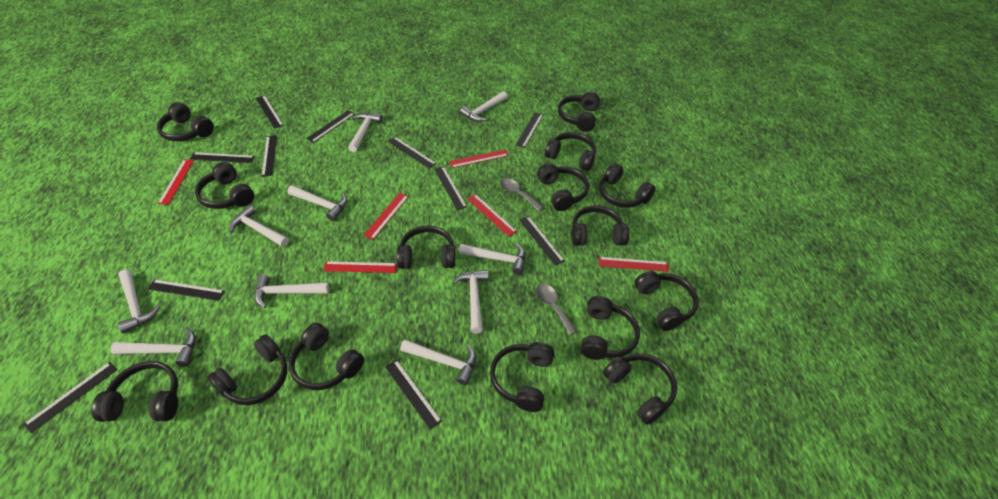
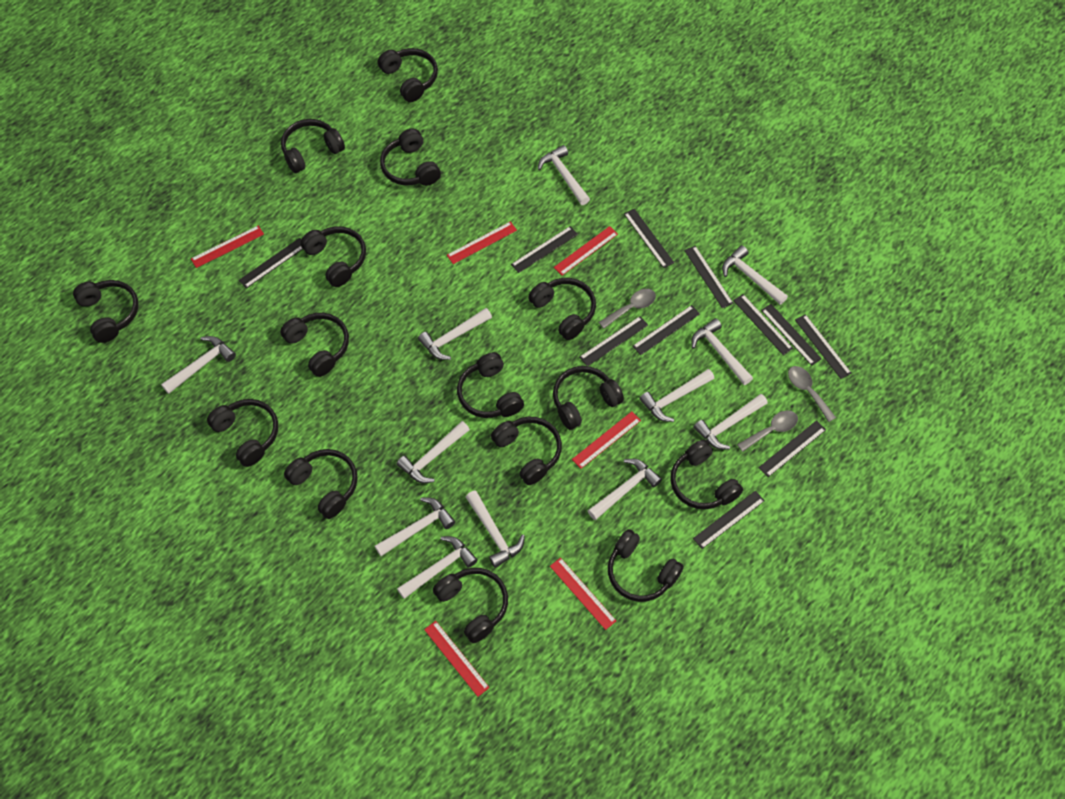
grey spoon: [500,178,544,211] [536,284,577,335] = 2 -> [599,289,656,329] [737,410,798,452] [788,366,836,422] = 3
white hammer: [111,328,196,367] [118,270,161,333] [229,205,289,247] [255,274,329,308] [288,185,347,221] [348,113,382,152] [400,339,476,385] [452,270,489,334] [459,244,526,275] [460,91,508,122] = 10 -> [161,336,236,394] [375,497,455,556] [397,421,470,483] [397,536,477,599] [418,308,492,360] [466,490,525,568] [538,145,590,205] [588,459,662,520] [639,369,714,422] [692,318,753,385] [694,394,768,449] [722,245,788,305] = 12

